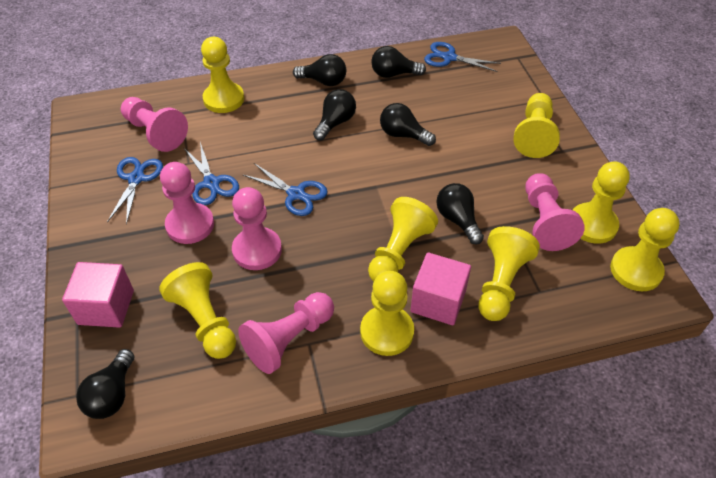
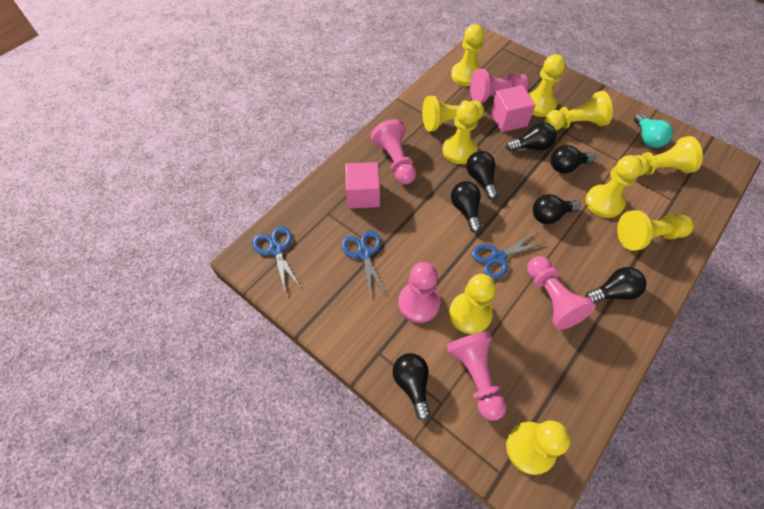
black light bulb: [76,349,134,419] [293,54,346,86] [313,89,356,140] [371,46,426,78] [380,103,436,146] [436,183,484,244] = 6 -> [393,353,430,421] [451,181,482,233] [466,151,498,200] [506,122,556,151] [533,194,581,224] [551,145,596,173] [585,267,647,303] = 7
blue scissors: [107,157,163,225] [184,142,239,205] [243,163,328,216] [424,42,501,72] = 4 -> [252,226,301,295] [341,231,387,298] [472,231,545,279] = 3
turquoise light bulb: none = 0 -> [634,113,673,148] = 1
yellow pawn: [159,262,236,359] [201,37,244,113] [360,271,414,356] [368,197,438,282] [478,226,540,321] [514,93,560,158] [573,161,630,244] [610,208,680,291] = 8 -> [422,96,484,132] [443,101,479,164] [449,274,496,334] [451,24,484,86] [506,420,571,475] [529,54,566,117] [544,91,613,130] [586,155,643,218] [617,210,694,251] [635,136,703,177] = 10

